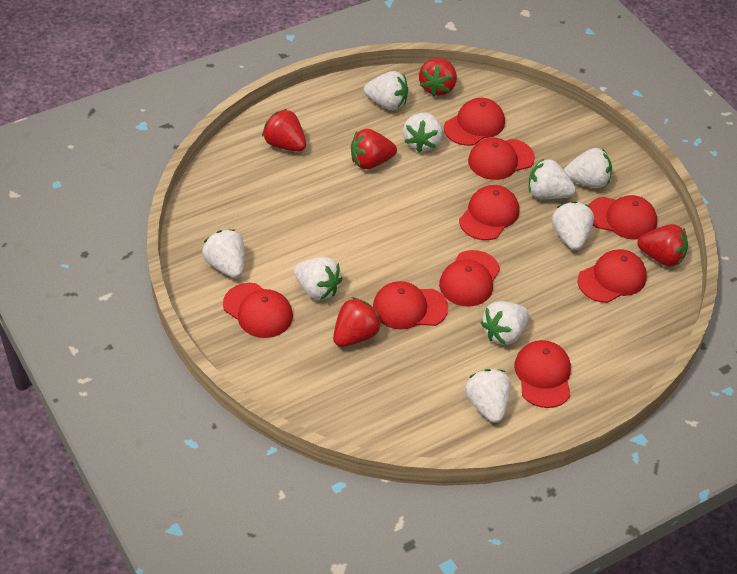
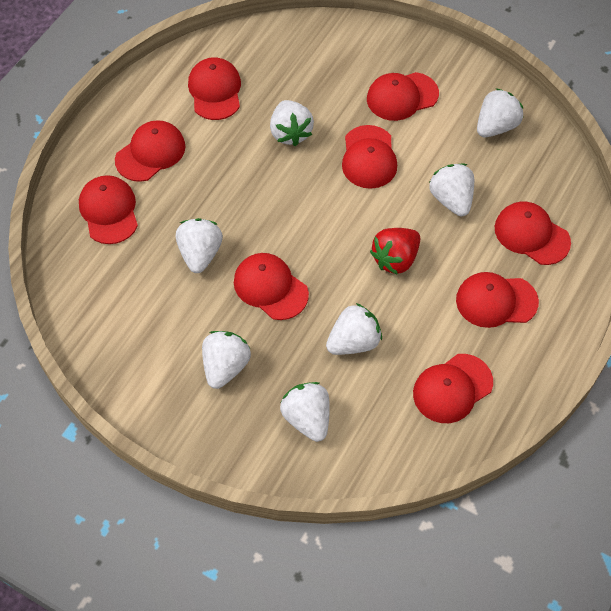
red strawberry: [262,109,306,151] [333,297,382,347] [351,129,397,169] [419,58,457,96] [637,224,688,267] = 5 -> [370,228,420,275] = 1
white strawberry: [202,229,245,278] [294,257,342,300] [364,71,408,110] [403,112,442,152] [465,369,511,423] [481,301,529,345] [529,159,576,199] [552,201,594,250] [564,148,612,188] = 9 -> [176,218,223,273] [202,331,251,389] [270,100,314,146] [280,382,330,442] [326,303,382,355] [429,164,474,216] [477,88,523,137] = 7

